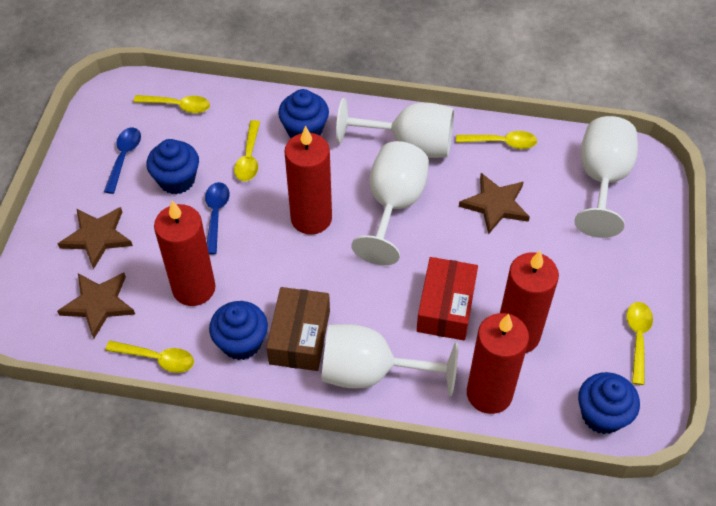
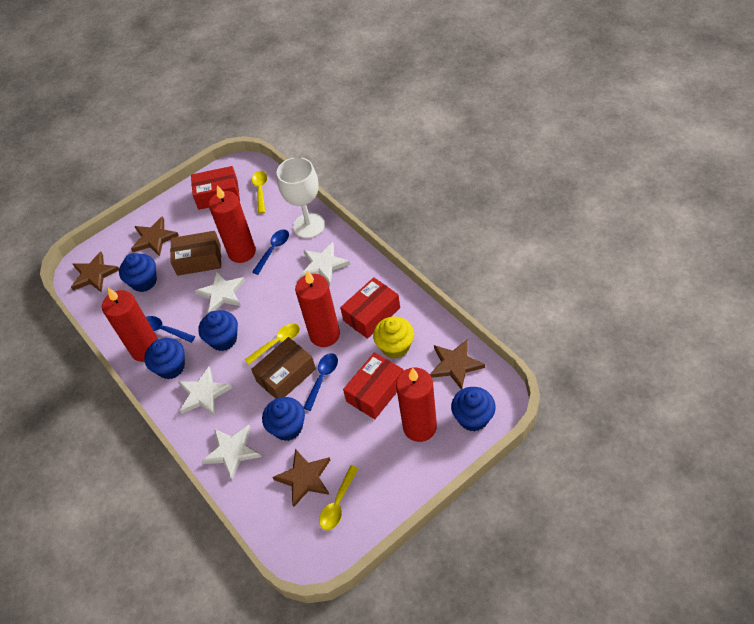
blue cupcake: [147,139,199,194] [209,301,268,360] [278,89,329,138] [578,372,640,434] = 4 -> [119,253,157,292] [144,338,185,379] [198,310,238,351] [262,397,305,441] [451,387,496,432] = 5
blue spoon: [104,128,141,194] [205,182,230,254] = 2 -> [146,316,195,343] [252,229,289,275] [303,353,338,411] = 3
brown box: [266,287,330,371] = 1 -> [170,231,221,276] [251,337,316,399] = 2
brown star: [57,273,135,338] [58,207,133,269] [459,173,530,235] = 3 -> [71,252,119,293] [131,216,179,256] [272,449,330,507] [430,339,485,390] = 4
red box: [416,257,478,340] = 1 -> [191,166,240,210] [340,277,400,339] [343,352,404,419] = 3
white goblet: [321,324,458,396] [336,98,454,158] [351,141,429,265] [574,116,638,238] = 4 -> [277,157,325,238] = 1
white star: none = 0 -> [178,367,232,416] [195,271,245,312] [202,425,261,479] [301,242,350,285] = 4
yellow cupcake: none = 0 -> [373,317,414,359] = 1
yellow spoon: [105,341,194,373] [133,95,210,113] [234,120,260,181] [456,131,537,149] [626,302,653,385] = 5 -> [245,324,300,365] [252,171,267,214] [319,465,359,530] = 3

